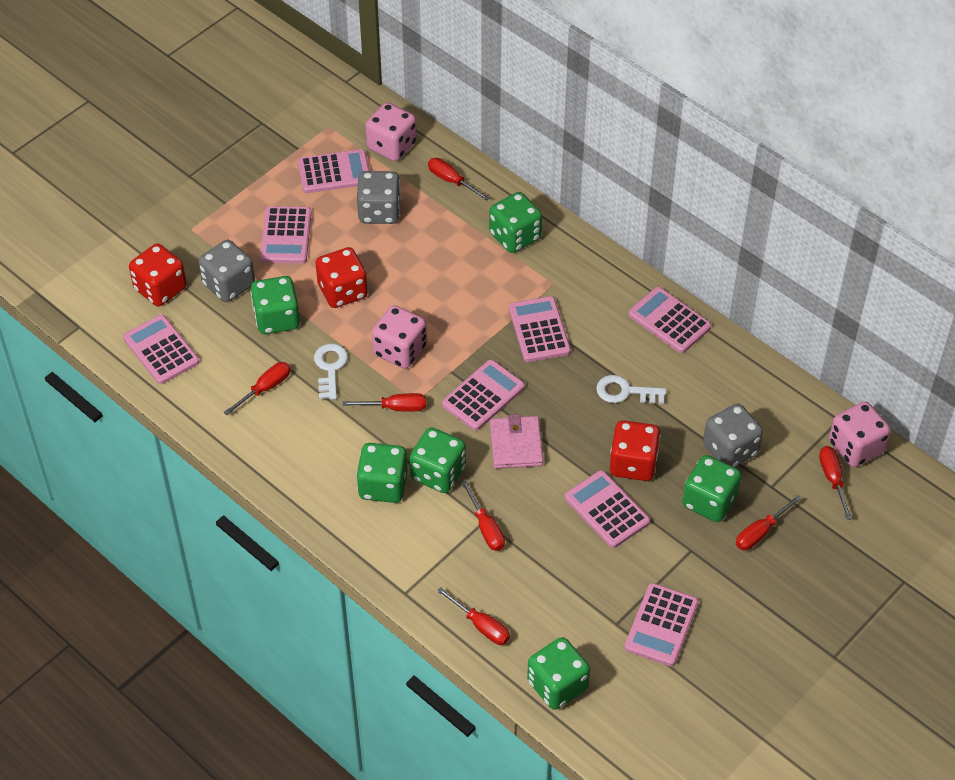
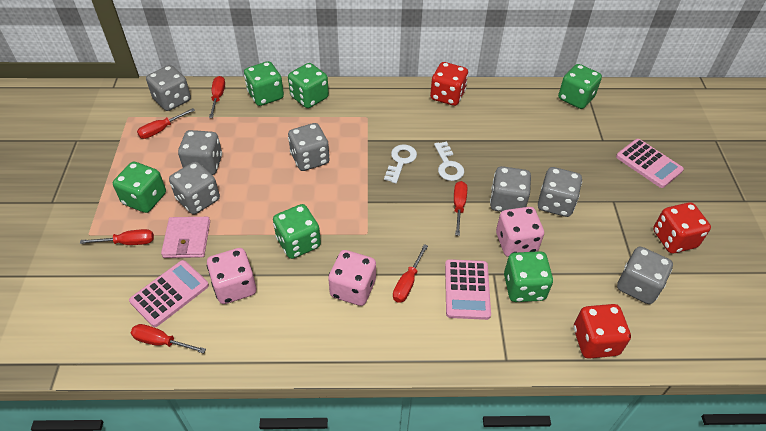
grey dice: [198,240,255,302] [357,171,401,224] [703,404,763,467] = 3 -> [146,65,191,111] [169,162,220,214] [178,130,222,175] [288,123,330,171] [490,166,531,212] [538,167,582,217] [617,247,673,304] = 7
pink calculator: [123,315,200,384] [260,206,312,263] [298,149,370,193] [442,360,525,431] [509,296,571,362] [565,470,650,548] [624,583,699,666] [628,287,712,353] = 8 -> [129,260,209,327] [445,259,491,320] [616,139,684,188] = 3
red screwdriver: [224,362,290,415] [342,393,426,412] [428,158,490,201] [437,587,510,645] [461,480,505,551] [736,495,801,550] [819,446,852,520] = 7 -> [80,229,154,245] [131,324,206,353] [137,108,195,139] [209,76,225,118] [393,244,428,303] [454,181,467,236] = 6

